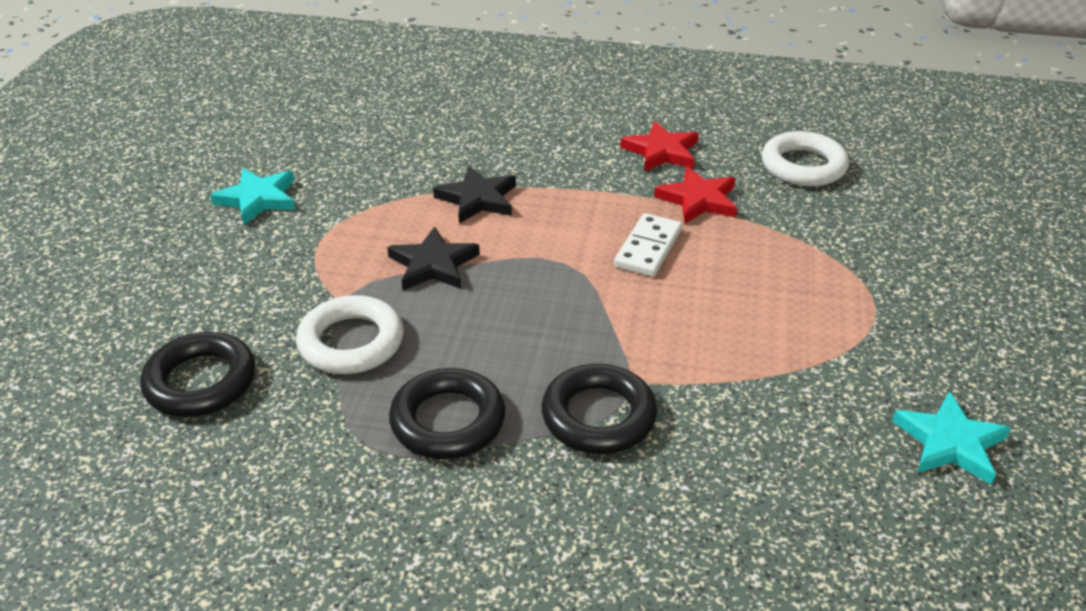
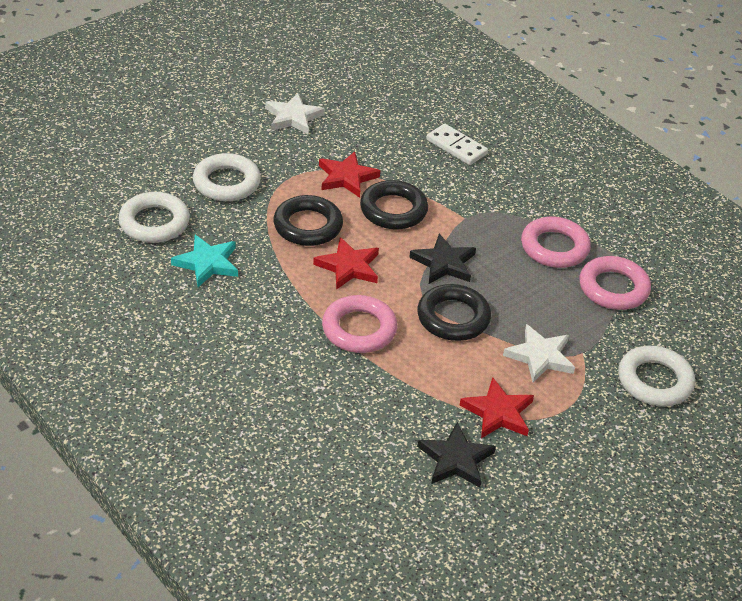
pink ring: none = 0 -> [322,295,397,353] [521,217,591,268] [579,256,651,310] = 3
red star: [620,121,699,172] [654,166,737,224] = 2 -> [313,237,379,290] [319,151,380,198] [460,377,534,438] = 3
turquoise star: [210,168,296,225] [892,391,1011,485] = 2 -> [171,235,238,287] = 1
white ring: [296,295,404,374] [762,131,849,187] = 2 -> [119,192,190,243] [193,153,261,201] [618,346,695,406] = 3
white star: none = 0 -> [265,93,325,135] [503,324,575,382] = 2

